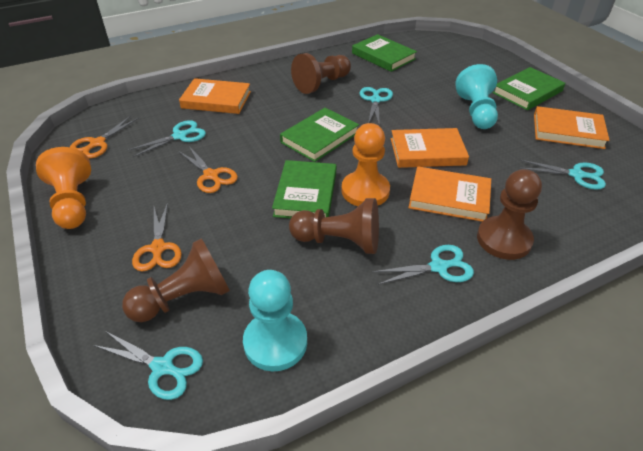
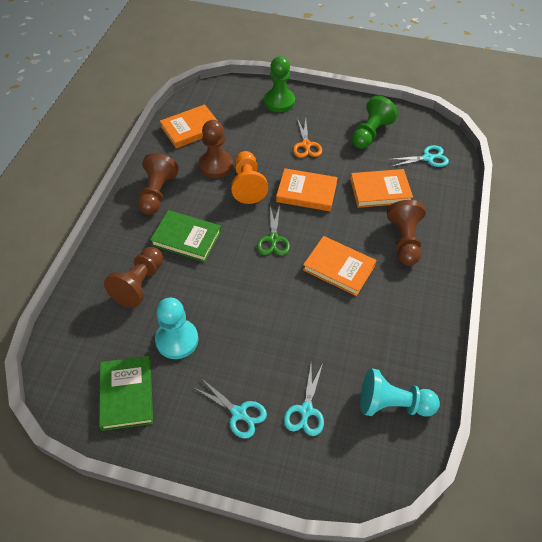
green book: [272,160,336,219] [280,108,359,162] [352,34,417,72] [493,67,565,110] = 4 -> [99,356,153,431] [150,210,221,262] = 2
green pawn: none = 0 -> [264,56,295,112] [352,96,398,149] = 2
green scissors: none = 0 -> [257,205,290,255] = 1
orange pawn: [36,147,91,229] [341,123,390,206] = 2 -> [231,151,268,204] = 1
orange scissors: [70,116,139,159] [132,202,182,271] [178,146,238,193] = 3 -> [293,118,322,158] = 1
turquoise scissors: [93,331,203,400] [128,120,206,157] [360,87,393,126] [372,245,474,285] [519,159,606,190] = 5 -> [193,377,267,439] [284,364,324,436] [387,145,449,167] = 3

